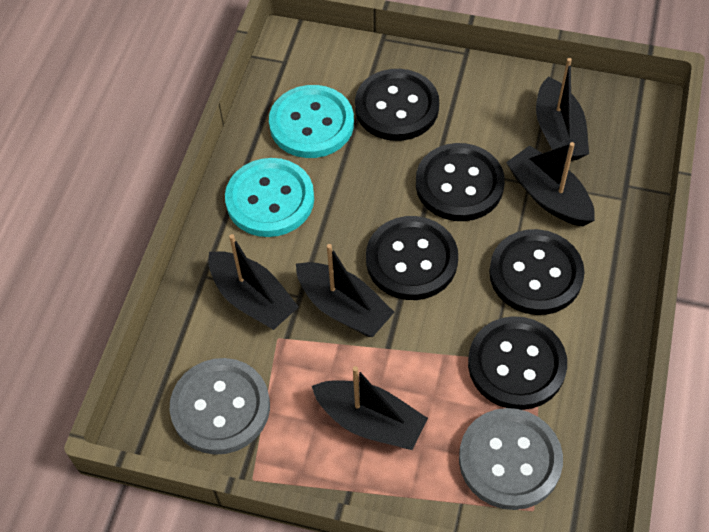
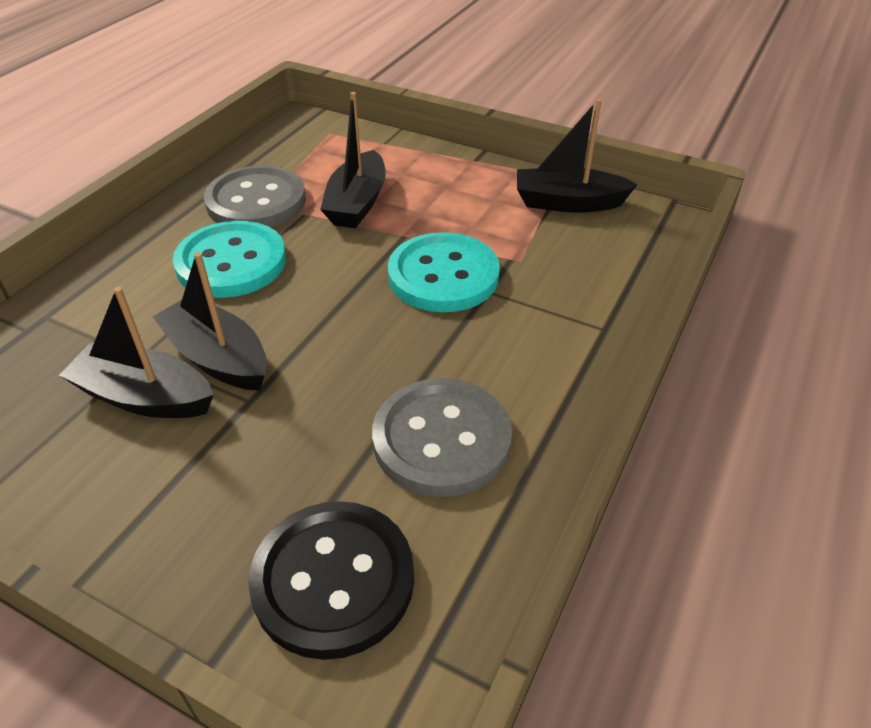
black boat: [208,234,299,330] [296,244,394,337] [312,366,428,450] [506,142,595,226] [536,58,589,161] = 5 -> [59,287,213,418] [152,252,267,391] [320,92,386,228] [517,99,638,213] = 4
black button: [355,69,439,141] [366,216,458,300] [416,143,505,221] [468,316,567,410] [489,229,585,315] = 5 -> [248,501,414,660] = 1

